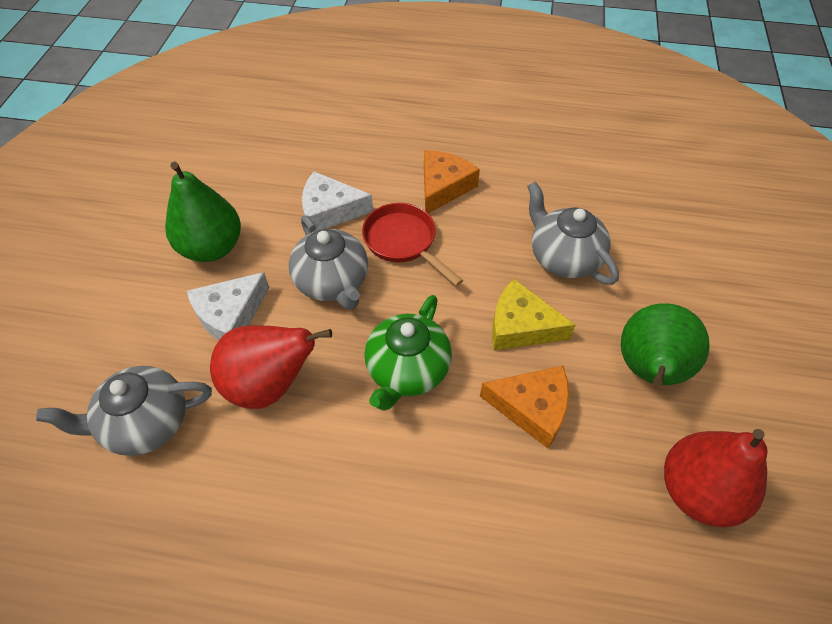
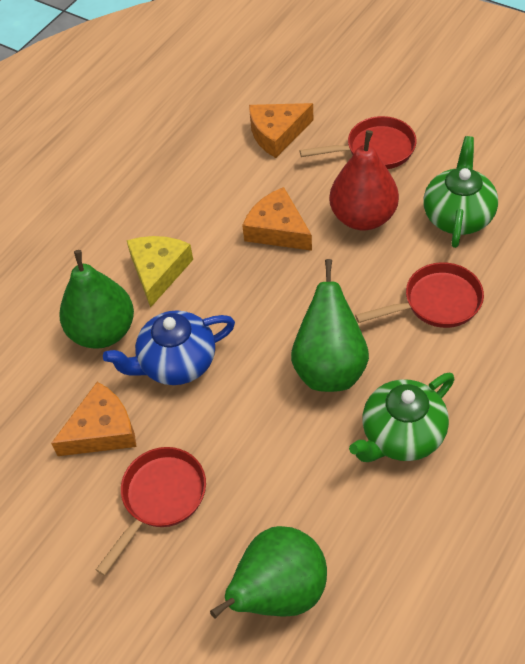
blue teapot: none = 0 -> [103,310,235,385] = 1
green pear: [165,162,241,262] [621,303,710,386] = 2 -> [59,250,134,349] [210,526,327,619] [291,259,369,392] = 3
green teapot: [364,295,452,410] = 1 -> [349,373,455,462] [424,136,498,248] = 2
grey teapot: [36,366,212,456] [289,215,368,310] [527,181,619,285] = 3 -> none = 0
orange cheese: [424,150,480,213] [480,366,569,448] = 2 -> [51,382,137,456] [242,187,312,251] [249,103,313,158] = 3
red pan: [362,203,463,286] = 1 -> [96,447,206,576] [299,116,417,169] [355,262,484,328] = 3
red pear: [210,325,332,409] [664,429,768,527] = 2 -> [329,130,399,230] = 1
white cheese: [187,272,269,340] [302,171,373,232] = 2 -> none = 0

